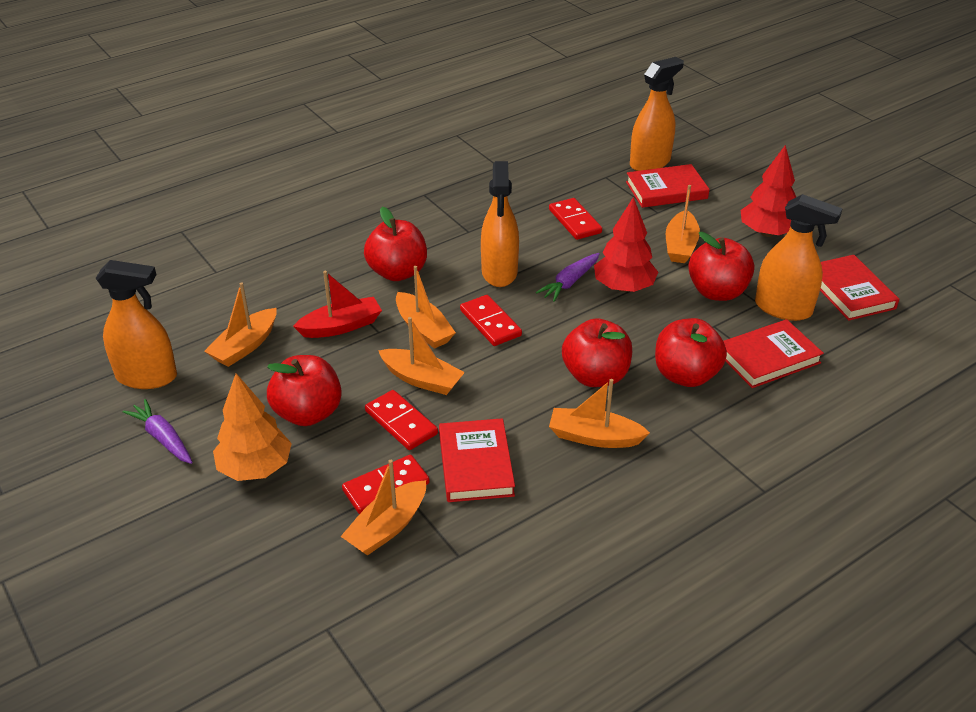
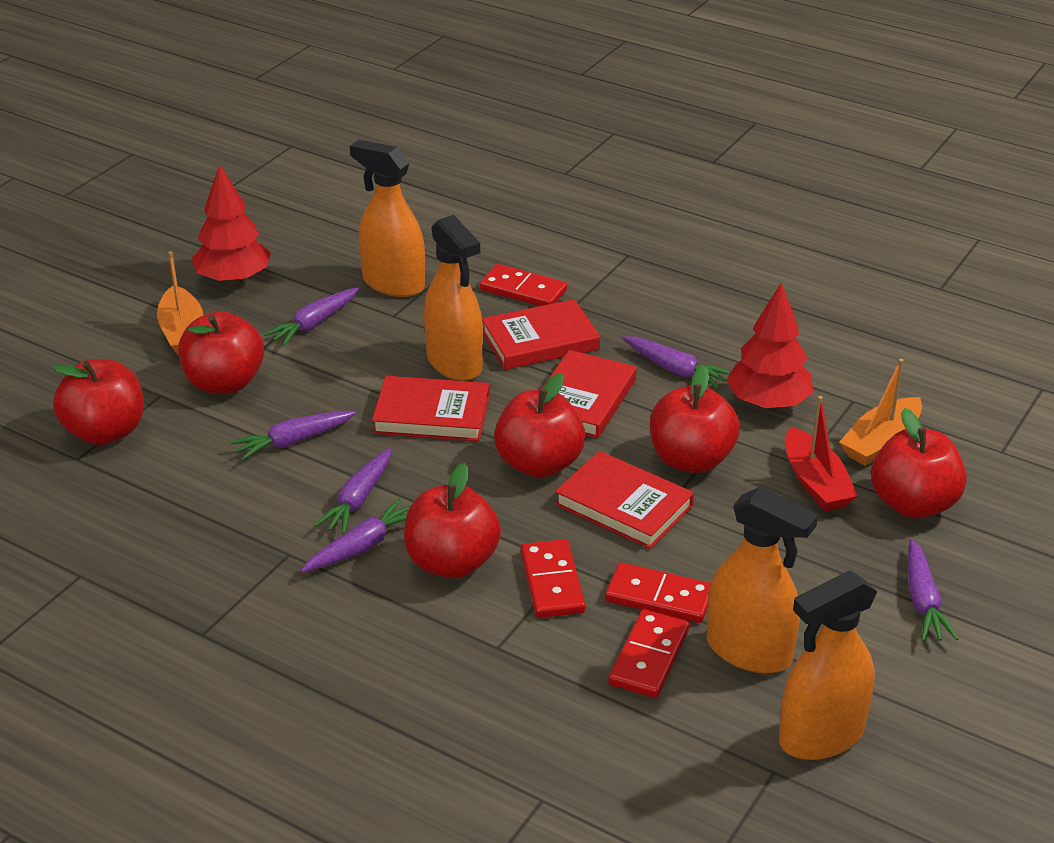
orange boat: [204,282,277,367] [340,460,426,556] [378,317,465,395] [396,266,456,349] [549,379,650,448] [666,185,700,263] = 6 -> [157,251,203,356] [839,359,922,466] = 2
orange tree: [213,373,292,481] = 1 -> none = 0
purple carrot: [123,399,192,464] [536,253,600,302] = 2 -> [230,411,357,460] [264,287,359,346] [301,499,410,573] [314,448,391,535] [622,336,731,389] [908,539,958,641] = 6
red apple: [267,355,342,426] [364,207,427,281] [562,318,632,387] [655,318,727,387] [688,232,754,301] = 5 -> [52,359,144,445] [178,311,264,394] [404,463,501,578] [494,372,585,478] [650,365,740,473] [871,408,967,519] = 6

